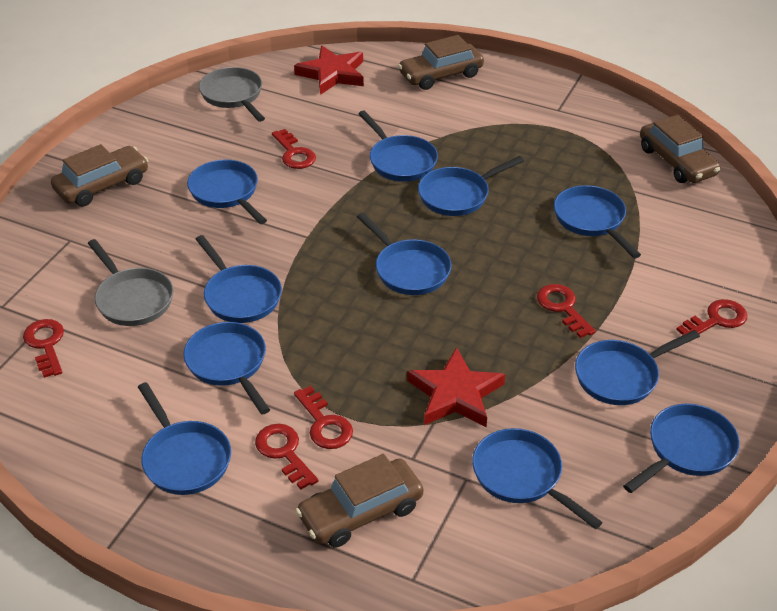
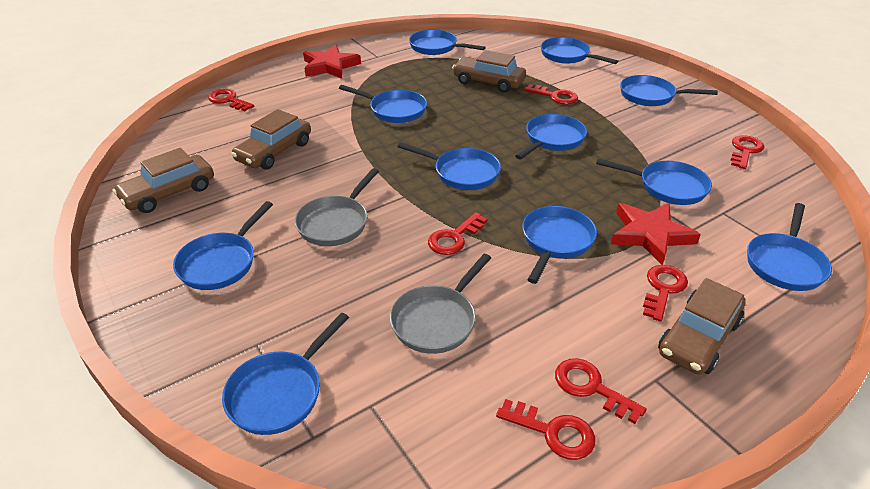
red key: [23,319,64,378] [255,424,318,490] [272,129,316,169] [294,386,353,449] [537,284,596,338] [676,299,747,336] = 6 -> [208,89,254,111] [428,212,487,255] [496,399,595,460] [524,84,578,105] [555,358,647,424] [643,265,688,322] [730,135,765,169] = 7

